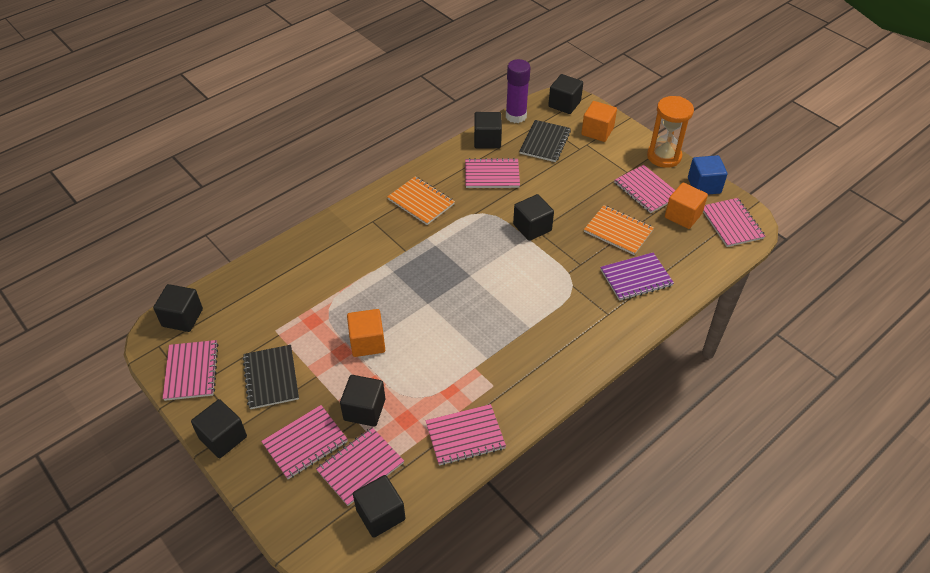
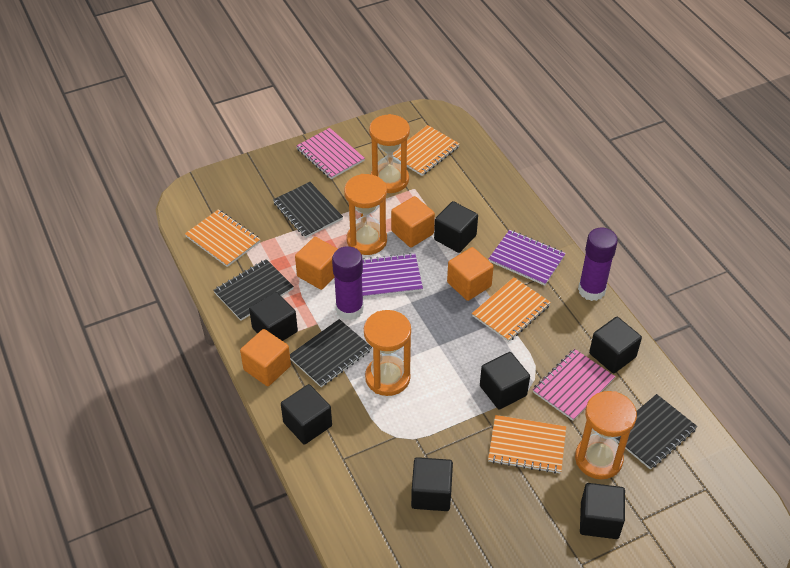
black notebook: [242,345,299,409] [520,120,571,162] = 2 -> [213,259,294,321] [273,182,343,238] [290,319,372,387] [615,394,697,470] = 4
blue cube: [688,155,727,195] = 1 -> none = 0
orange cube: [347,309,385,357] [581,101,617,142] [665,183,708,229] = 3 -> [240,329,291,386] [295,237,337,290] [391,196,435,248] [447,247,494,301] = 4
orange hourglass: [647,96,694,168] = 1 -> [344,174,387,255] [364,310,411,396] [369,114,410,193] [575,391,637,479] = 4
orange notebook: [387,176,455,225] [584,205,654,255] = 2 -> [185,209,261,267] [393,125,459,176] [472,277,551,342] [488,415,566,474] = 4
pink notebook: [162,340,218,401] [261,405,348,479] [316,427,404,506] [426,404,506,466] [465,158,520,188] [614,165,675,213] [703,198,765,247] = 7 -> [296,128,365,179] [533,349,615,421] = 2
purple glue stick: [506,59,531,123] = 1 -> [332,246,364,320] [578,228,618,301] = 2
purple notebook: [600,252,674,301] = 1 -> [362,253,423,298] [489,230,566,286] = 2

